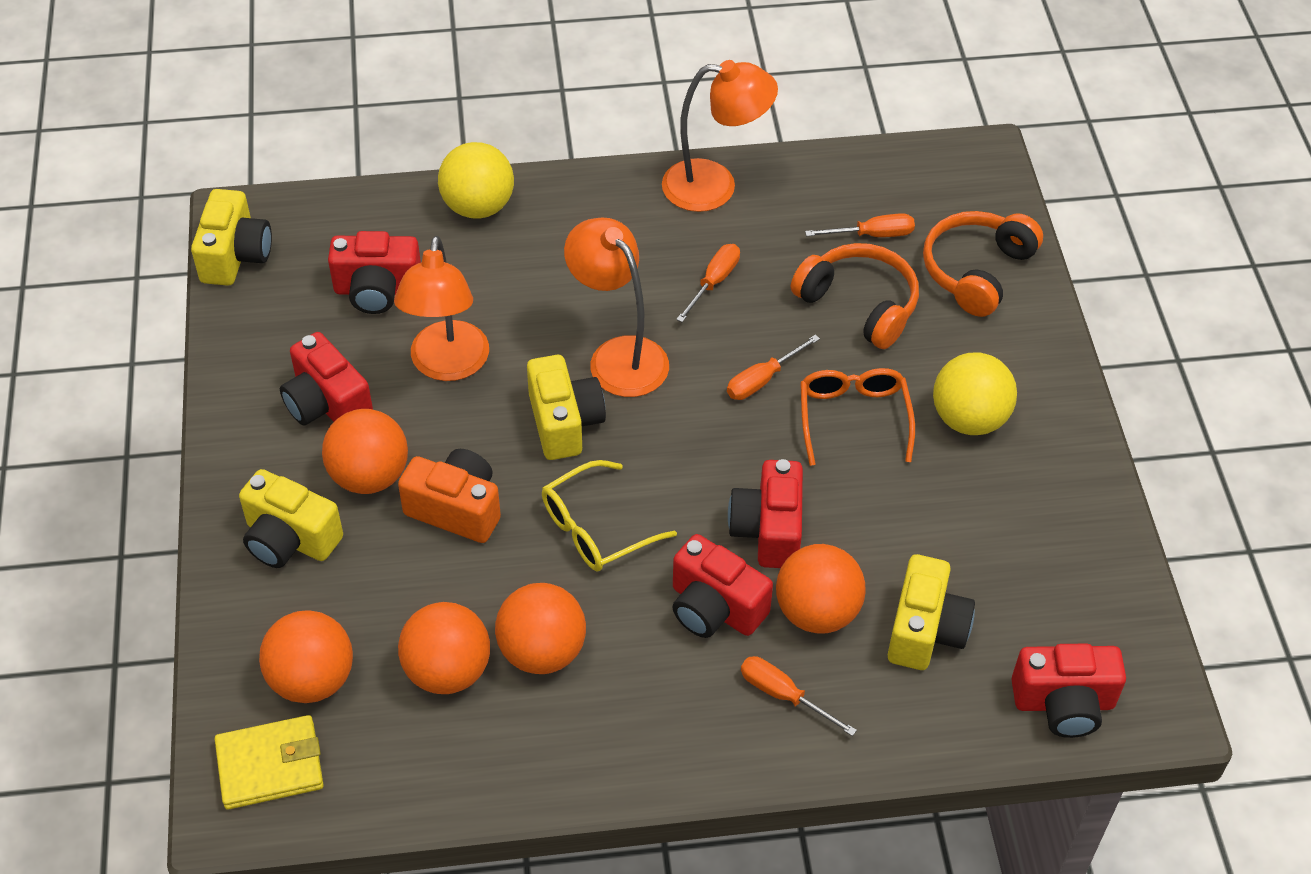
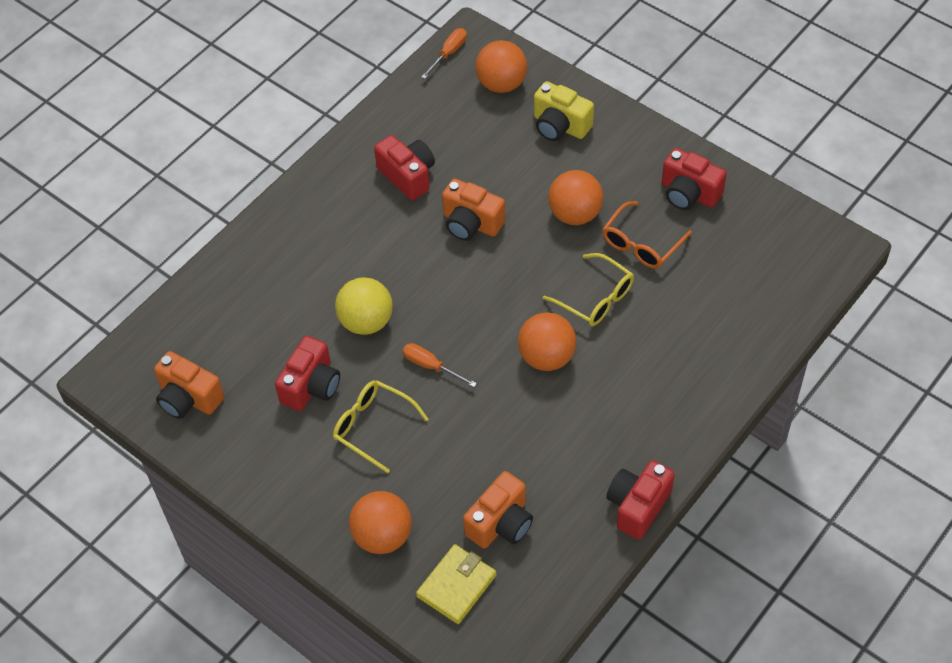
orange ball: [259,610,353,703] [322,409,408,494] [398,602,490,694] [495,583,586,674] [776,544,866,633] = 5 -> [349,491,412,554] [476,40,527,93] [518,312,576,371] [548,170,603,225] = 4
orange camera: [398,449,501,543] = 1 -> [154,351,224,419] [442,179,506,241] [463,471,533,549] = 3
orange headphones: [791,243,919,349] [923,211,1043,317] = 2 -> none = 0
orange lamp: [394,236,489,381] [564,218,669,397] [662,60,778,212] = 3 -> none = 0
orange screwdriver: [676,244,740,322] [727,334,820,400] [741,656,857,736] [805,213,915,237] = 4 -> [403,343,477,387] [422,28,467,79] = 2
red camera: [280,332,373,426] [328,231,421,314] [673,534,773,638] [728,459,803,568] [1012,644,1126,738] = 5 -> [275,336,340,411] [374,135,435,200] [606,460,675,540] [662,148,727,210] = 4
yellow ball: [438,142,514,219] [933,353,1017,435] = 2 -> [335,277,393,335] = 1
yellow camera: [191,189,272,286] [239,469,343,568] [527,355,606,460] [888,554,975,670] = 4 -> [534,81,594,141] = 1
yellow glasses: [542,460,677,571] = 1 -> [333,380,428,473] [543,253,634,326] = 2

